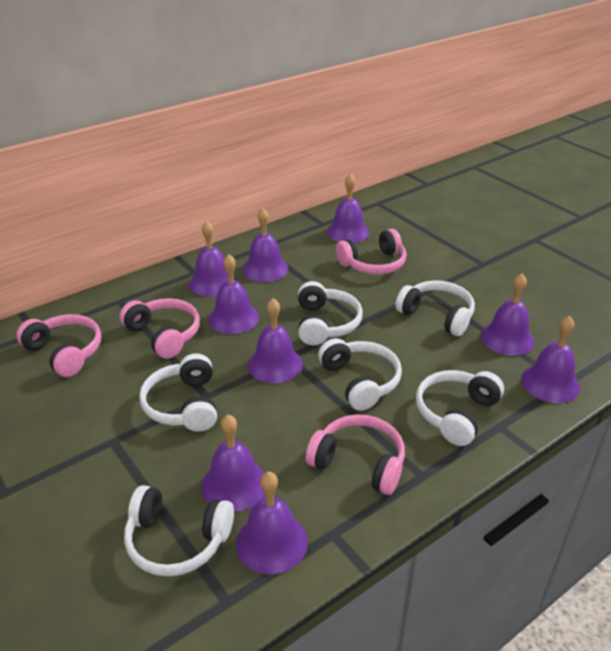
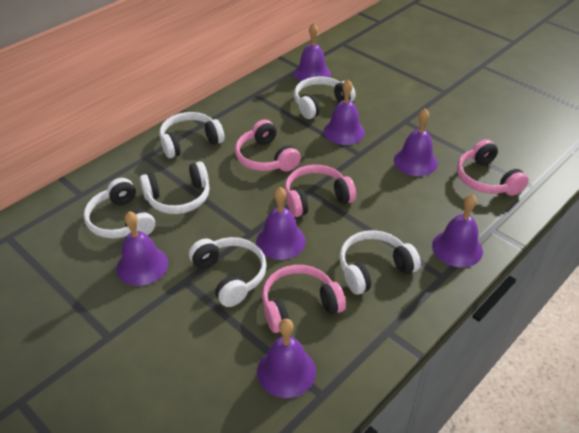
purple bell: [189,221,236,297] [201,415,265,512] [208,254,259,334] [236,472,308,574] [242,208,288,282] [248,298,303,383] [327,174,369,243] [481,274,534,356] [521,316,580,403] = 9 -> [116,211,168,286] [256,187,306,260] [257,319,316,398] [294,23,331,82] [323,79,365,145] [394,108,438,176] [432,194,483,267] = 7

